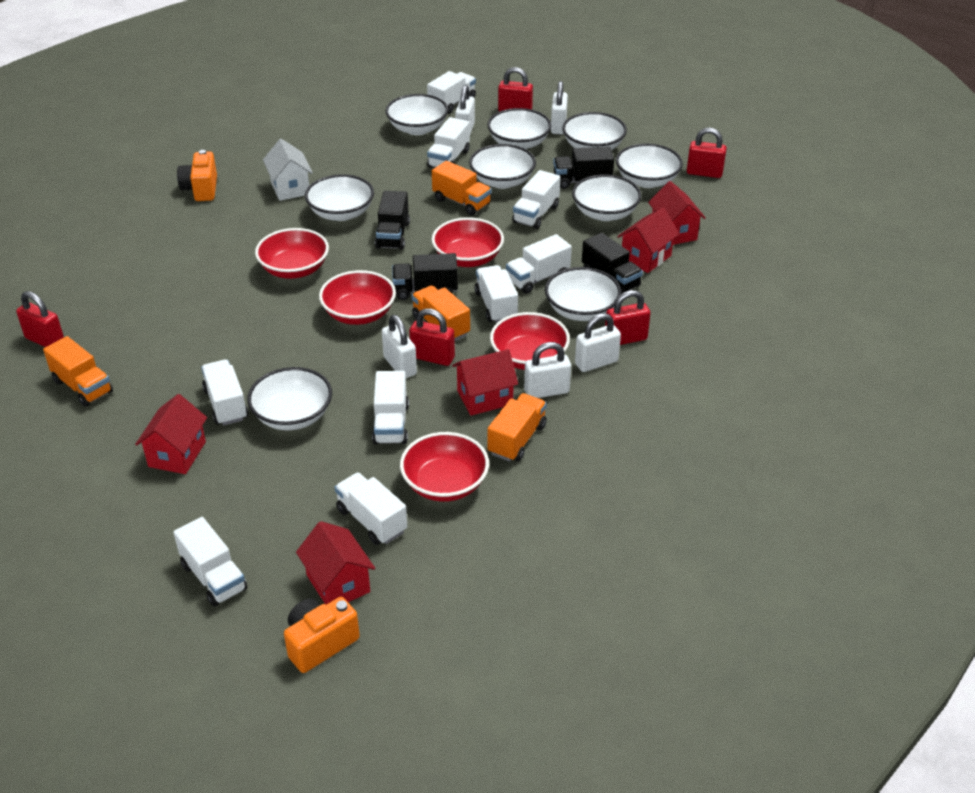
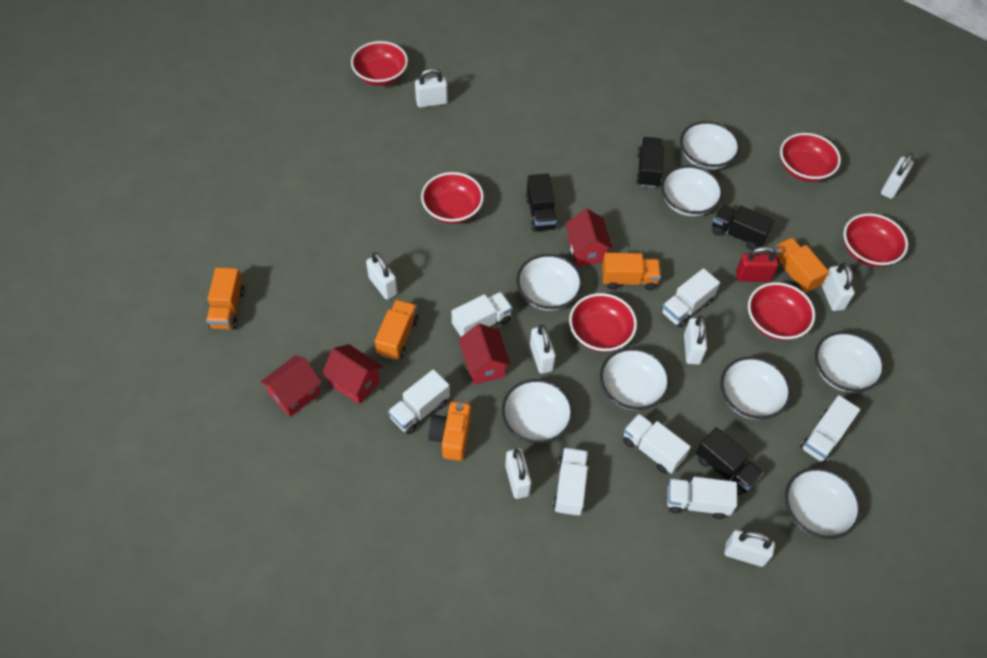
orange camera: [177,150,217,201] [284,597,360,673] = 2 -> [428,401,471,461] = 1
red bowl: [255,228,329,279] [319,270,396,325] [400,432,489,502] [432,217,504,267] [490,312,570,370] = 5 -> [351,41,408,86] [421,172,484,224] [569,293,637,352] [748,282,815,340] [780,133,841,182] [843,213,908,267] = 6
red house: [135,394,207,474] [296,521,375,604] [452,349,518,416] [617,208,679,273] [648,181,706,245] = 5 -> [260,355,322,417] [322,344,383,404] [458,324,511,385] [566,209,613,267] = 4
red padlock: [16,291,64,347] [409,308,455,366] [498,67,533,112] [605,290,650,345] [687,128,727,178] = 5 -> [736,246,778,282] = 1
white bowl: [247,367,332,430] [305,174,374,221] [385,94,448,135] [469,144,536,189] [487,108,551,149] [545,267,621,321] [562,112,627,150] [572,174,641,221] [616,144,683,188] = 9 -> [502,379,573,444] [516,254,582,311] [600,348,670,410] [661,165,723,216] [680,121,740,170] [720,357,791,420] [785,467,861,539] [815,331,885,393] = 8
white house: [263,139,313,201] = 1 -> none = 0
white padlock: [382,315,417,378] [455,85,475,134] [524,342,571,398] [551,81,568,134] [575,313,621,372] = 5 -> [366,252,398,300] [415,68,448,108] [505,448,531,499] [530,324,556,374] [684,316,707,364] [724,530,775,567] [821,263,855,311] [881,152,914,199] = 8
white truck: [173,517,247,607] [201,359,248,425] [334,472,407,545] [372,371,409,445] [427,71,476,114] [427,117,470,168] [474,265,518,323] [506,234,572,294] [512,170,560,229] = 9 -> [388,369,450,434] [452,292,513,337] [553,448,589,516] [623,414,691,474] [661,268,720,328] [667,477,737,519] [800,395,860,463] = 7

